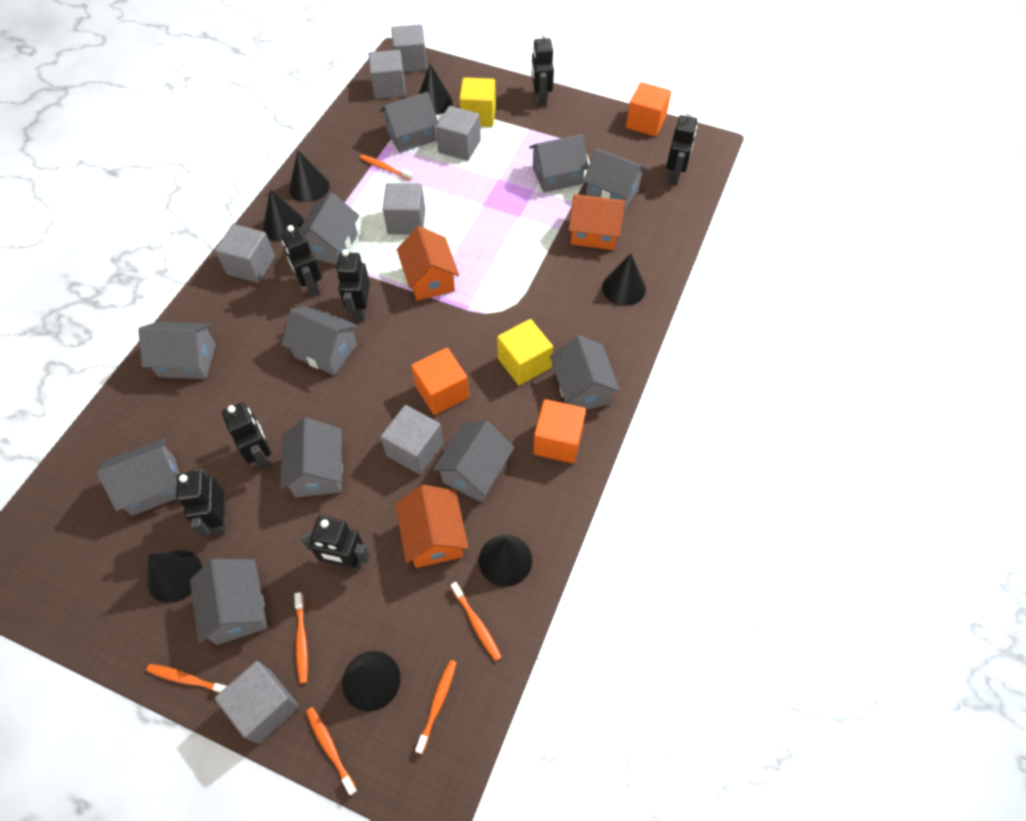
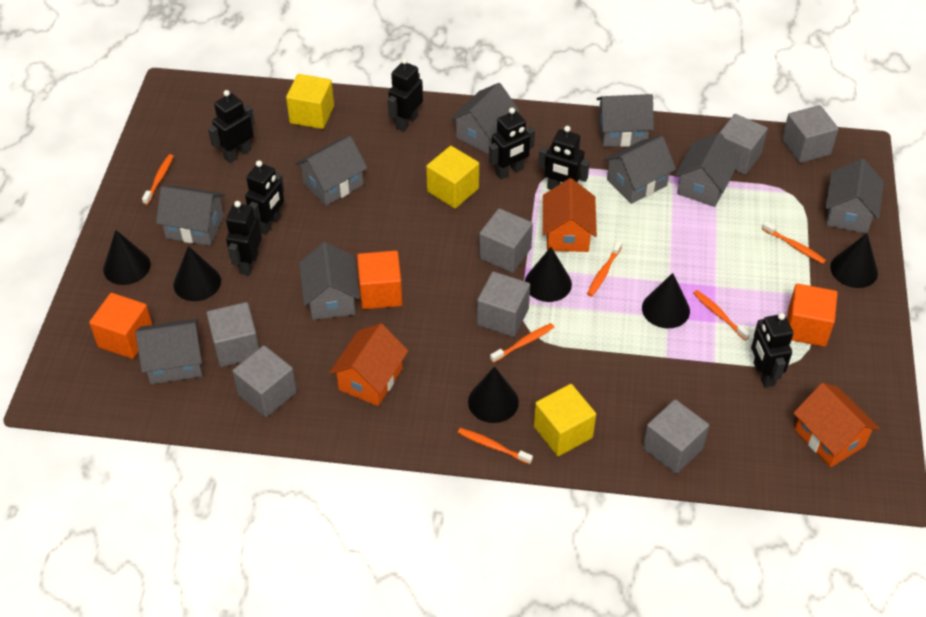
black cone: [147,550,202,603] [263,189,304,242] [289,150,330,202] [342,651,400,712] [419,64,453,115] [479,535,532,587] [602,253,646,306] = 7 -> [103,230,151,285] [173,246,221,301] [468,366,519,423] [525,247,572,302] [642,273,690,328] [830,233,878,288] = 6
grey house: [96,438,179,516] [138,322,216,379] [190,559,268,645] [280,418,342,497] [282,306,358,375] [300,192,359,265] [379,92,438,153] [433,421,514,502] [529,134,589,192] [550,335,620,410] [583,148,647,211] = 11 -> [135,319,203,384] [156,186,225,246] [295,136,367,206] [299,242,360,320] [450,83,520,154] [597,94,654,147] [603,136,676,204] [674,133,741,207] [825,159,884,234] = 9
yellow cube: [459,77,496,127] [497,319,553,385] = 2 -> [286,74,334,129] [426,146,479,208] [534,384,596,456] = 3

